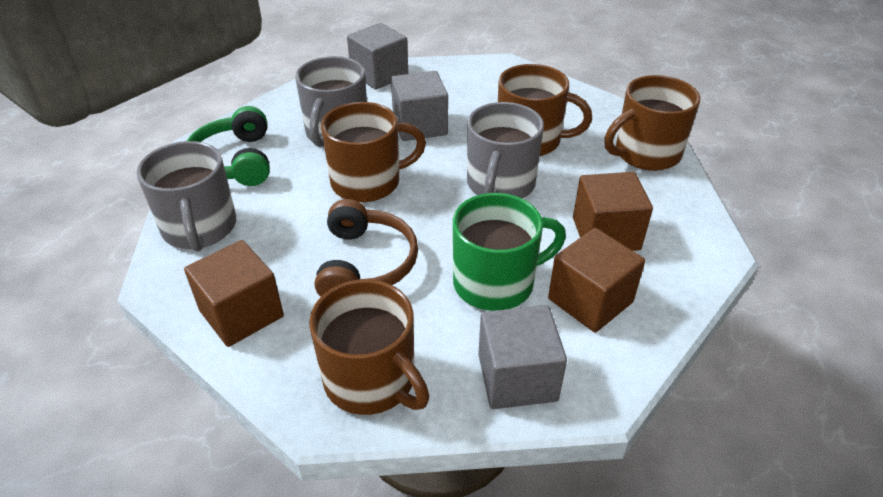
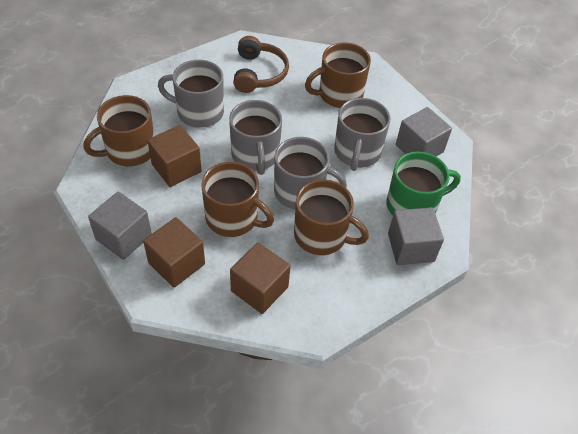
green headphones: [187,106,270,186] = 1 -> none = 0
grey mug: [137,141,236,252] [295,56,367,147] [467,102,544,198] = 3 -> [158,60,224,128] [229,100,282,175] [274,137,347,209] [334,98,390,171] = 4

